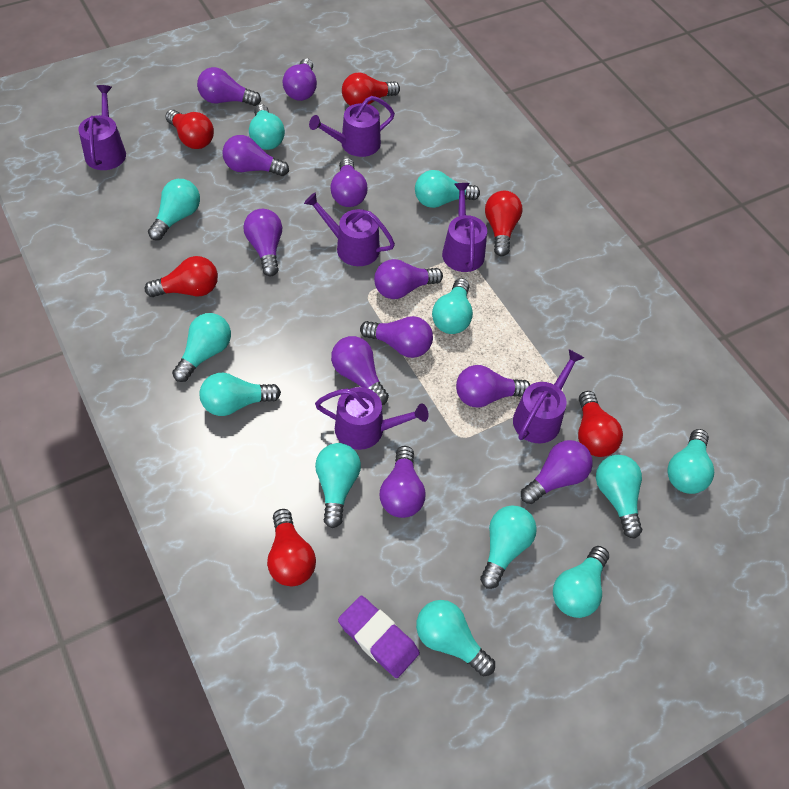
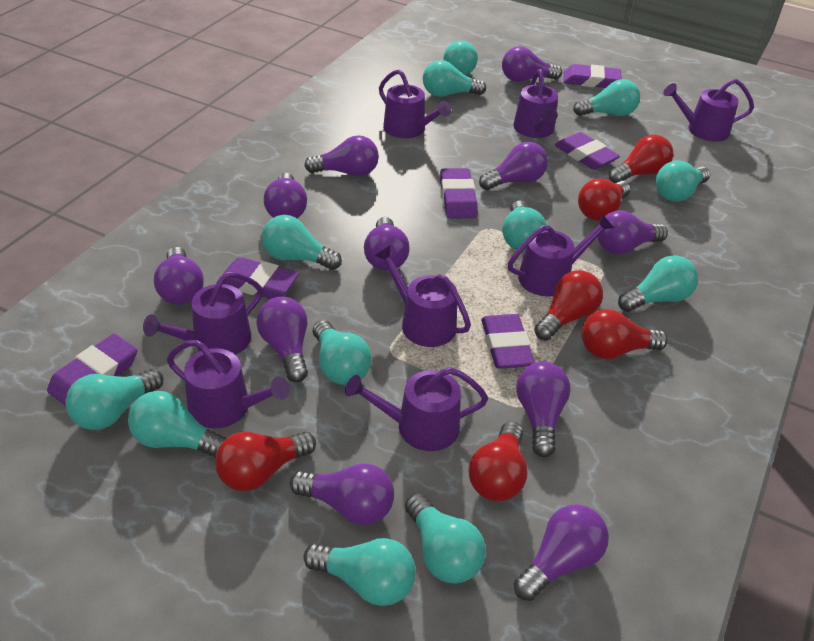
purple eraser: [338,596,420,678] = 1 -> [47,333,138,406] [217,257,299,299] [440,168,478,219] [481,314,535,369] [555,132,620,170] [563,64,622,88] = 6
purple watering can: [78,85,126,170] [304,192,395,266] [309,96,395,157] [315,387,429,450] [442,183,487,272] [513,349,584,444] = 6 -> [143,272,263,355] [167,340,290,428] [345,367,488,451] [374,245,471,347] [379,69,451,138] [508,215,614,296] [513,69,558,138] [663,79,754,142] = 8

